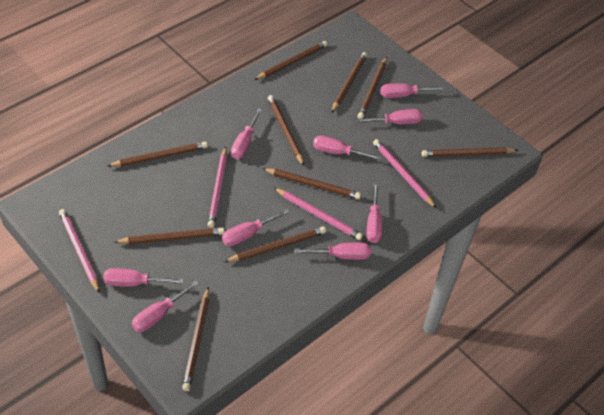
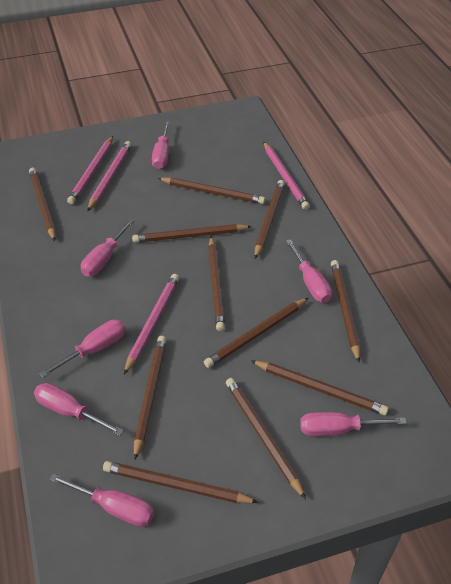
brown pencil: [107,142,208,167] [115,227,225,244] [182,287,209,391] [224,226,326,262] [254,41,328,80] [262,168,361,199] [268,95,304,166] [332,52,367,112] [357,57,387,119] [422,147,518,157] = 10 -> [29,168,56,241] [103,461,259,503] [132,224,252,243] [134,336,167,459] [157,178,265,204] [204,298,308,368] [208,236,225,332] [226,378,306,499] [251,361,389,416] [254,180,285,259] [331,260,360,362] = 11
pink screwdriver: [103,268,184,287] [132,280,200,332] [222,209,290,246] [231,108,262,159] [295,242,371,260] [313,135,382,160] [356,109,423,124] [367,183,382,243] [381,83,445,98] = 9 -> [34,383,124,436] [39,320,126,378] [49,474,154,527] [81,219,135,276] [152,121,170,169] [286,239,332,303] [300,412,407,437] = 7

